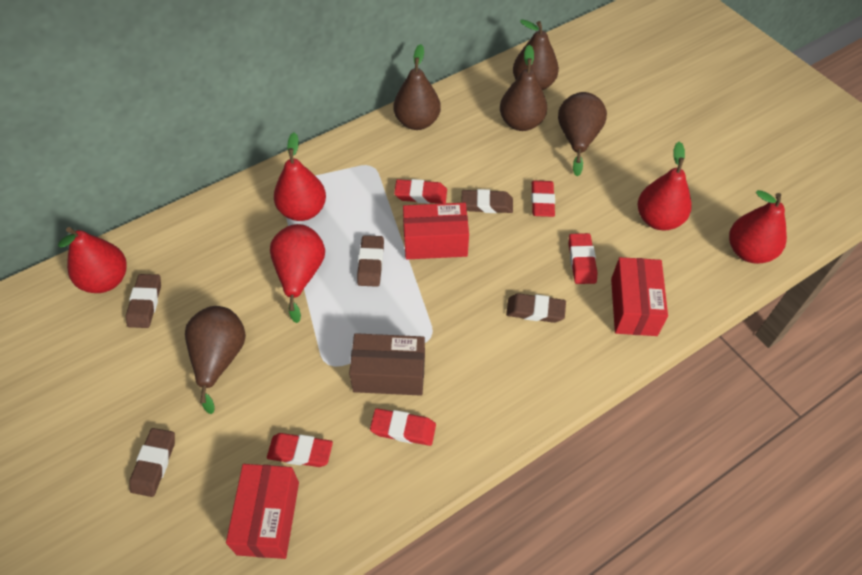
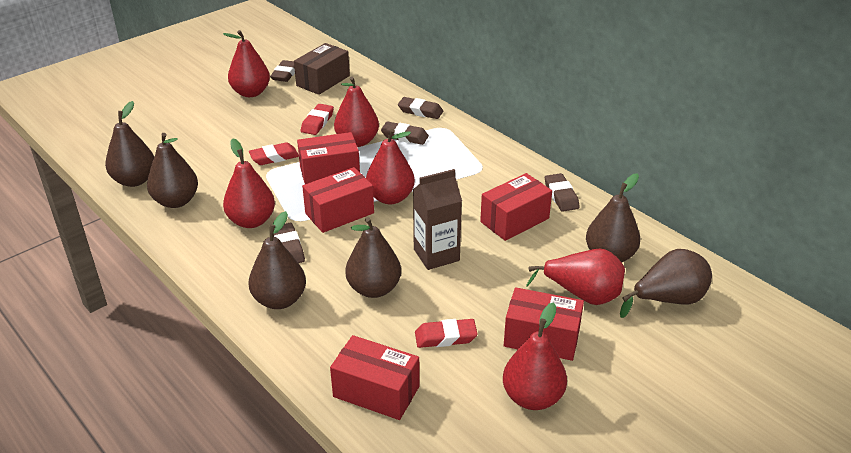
brown carton: none = 0 -> [413,169,462,270] = 1
brown pear: [185,306,246,414] [394,44,441,130] [500,45,547,131] [513,19,559,90] [558,92,607,176] = 5 -> [105,101,154,187] [147,133,198,208] [249,211,306,309] [345,217,401,298] [586,173,640,262] [620,249,712,318] = 6
red box: [226,464,299,559] [403,203,469,260] [611,257,668,336] = 3 -> [297,132,360,184] [302,167,374,233] [330,335,420,420] [480,173,552,241] [504,287,584,361] = 5
red eraser: [267,433,333,467] [370,408,436,446] [394,179,447,204] [531,181,555,217] [569,233,597,284] = 5 -> [249,142,299,165] [301,104,334,135] [415,319,478,348] = 3
red pear: [58,227,127,293] [270,224,325,323] [274,132,326,221] [637,142,692,230] [729,190,787,264] = 5 -> [223,30,270,97] [223,139,275,228] [334,76,379,147] [366,129,415,204] [503,302,567,410] [526,249,625,305] = 6

